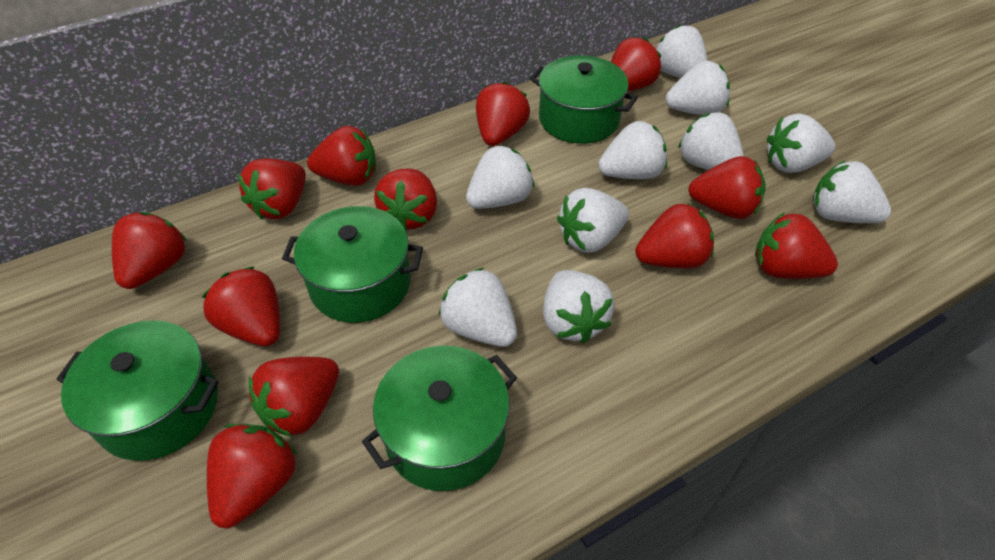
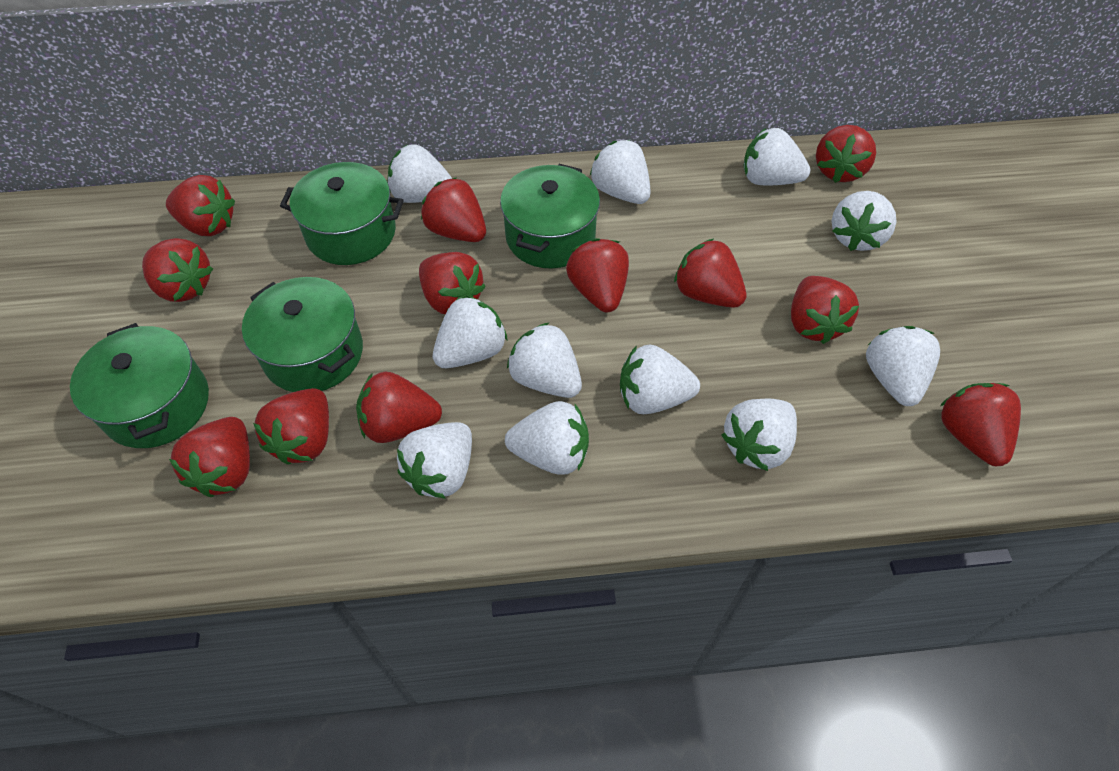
white strawberry: [439,268,517,347] [466,145,534,209] [543,270,614,343] [557,188,629,253] [598,121,667,179] [656,24,708,78] [665,61,730,115] [678,112,744,170] [767,113,835,173] [813,161,891,223] = 10 -> [388,144,452,203] [397,422,472,499] [433,295,508,368] [505,401,589,475] [507,322,582,398] [590,140,651,204] [620,344,700,414] [721,399,797,471] [744,128,810,185] [832,191,897,251] [866,326,940,406] = 11

